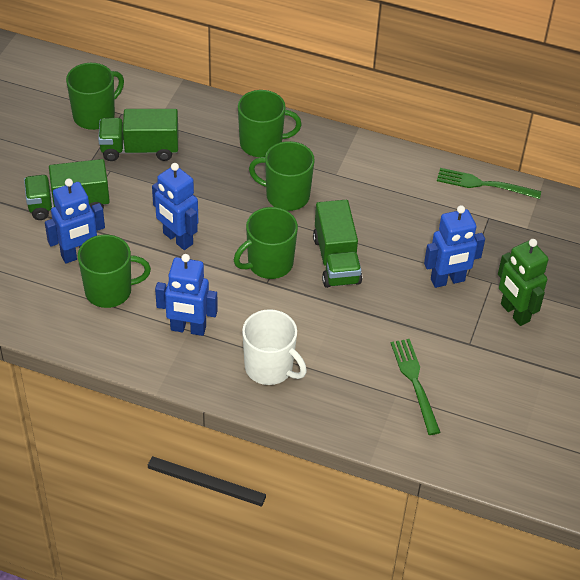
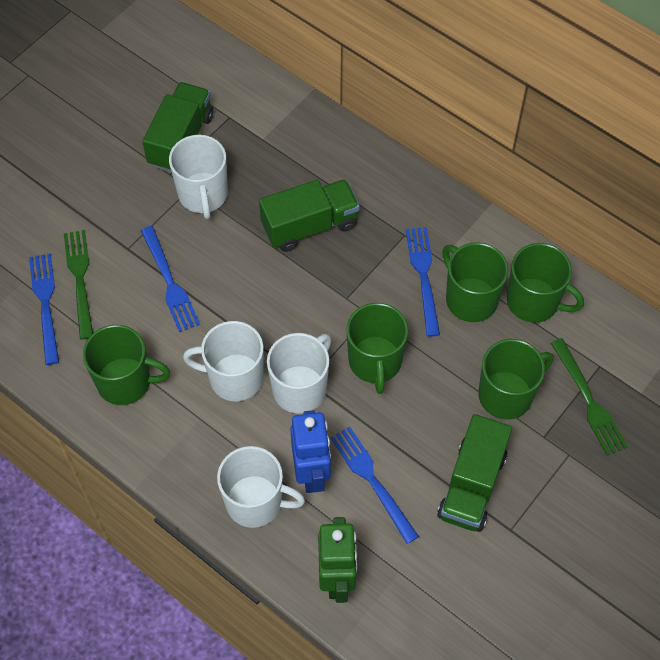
blue fork: none = 0 -> [29,254,59,365] [141,226,200,332] [330,426,419,544] [406,227,440,337] = 4
blue robot: [45,178,105,264] [152,163,198,250] [155,254,218,336] [424,205,485,288] = 4 -> [290,410,331,493] = 1
white mug: [242,309,307,385] = 1 -> [169,135,228,219] [183,321,264,401] [217,446,305,528] [267,333,331,414] = 4

